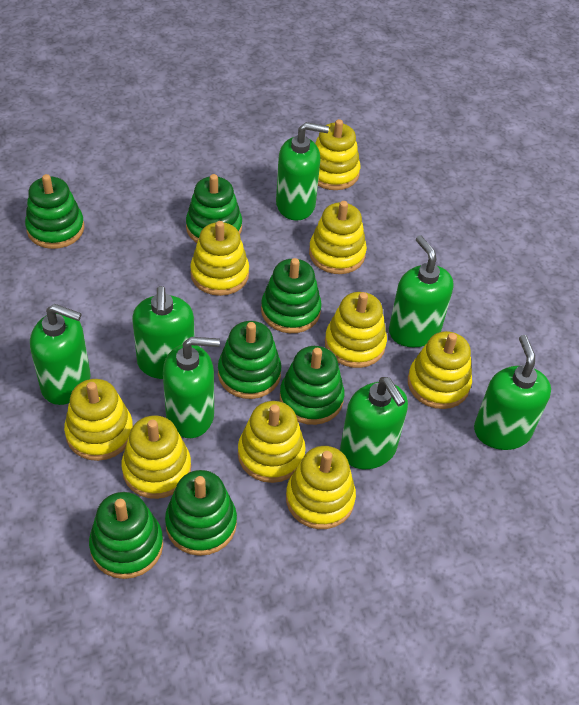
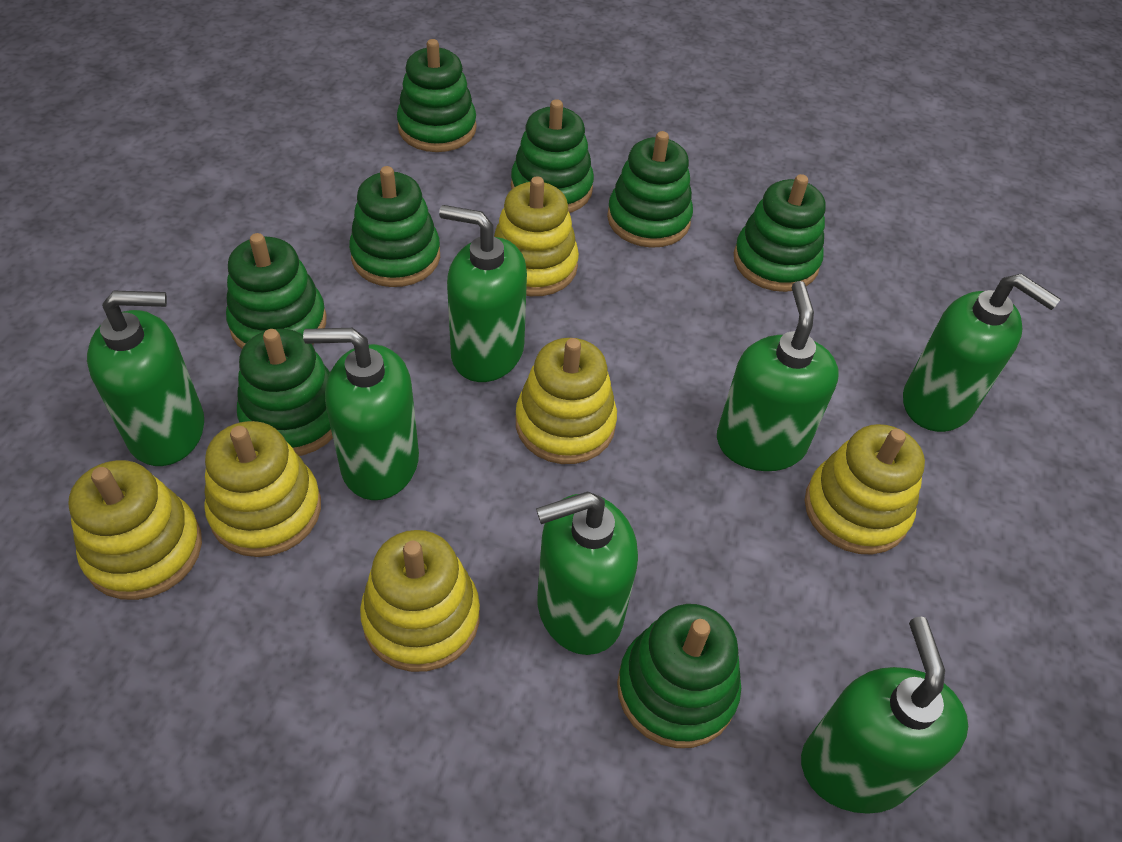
green stacking toy: [25,174,84,249] [89,492,163,579] [165,470,237,556] [186,174,242,243] [218,321,281,399] [261,258,322,333] [280,346,344,425] = 7 -> [226,233,327,349] [237,329,333,456] [349,166,440,287] [397,39,477,152] [511,99,594,213] [607,131,693,248] [617,604,741,748] [734,174,826,292] = 8
yellow stacking toy: [64,379,133,461] [122,415,191,499] [190,221,249,296] [238,401,306,483] [286,446,356,529] [309,201,367,274] [315,119,360,190] [325,292,387,368] [408,331,472,409] = 9 -> [69,460,202,600] [204,421,321,557] [360,530,480,672] [494,176,579,296] [516,338,617,464] [805,424,925,555] = 6

